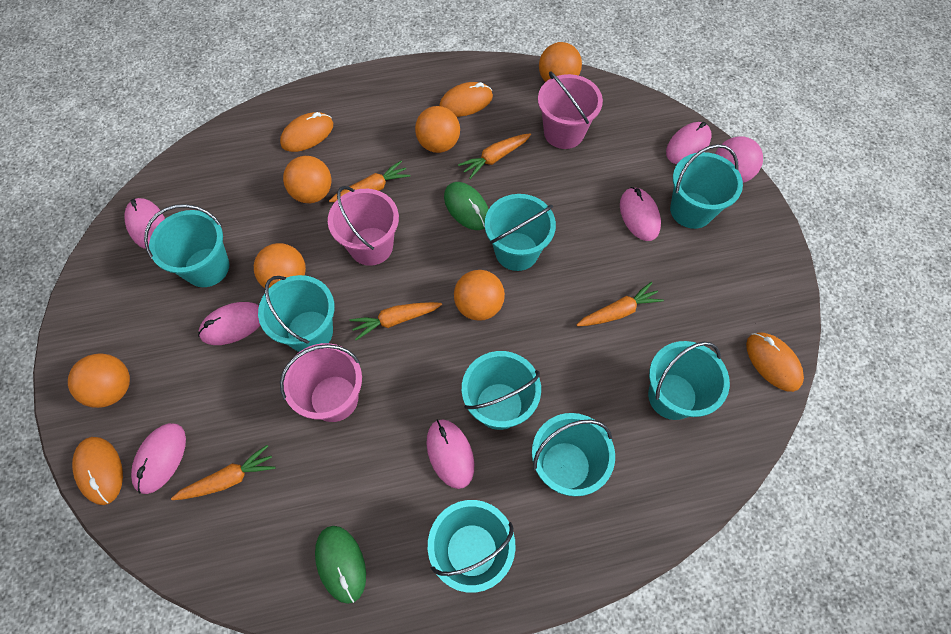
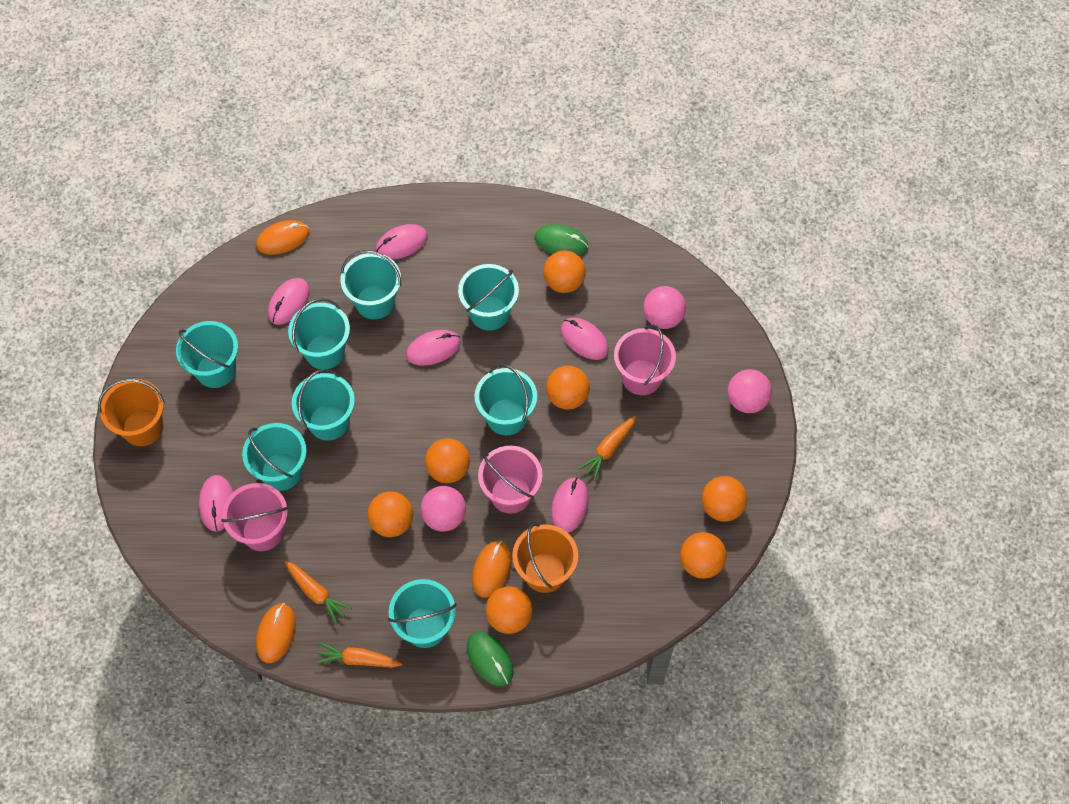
orange ball: [68,354,130,408] [254,243,306,288] [283,156,331,203] [415,106,460,153] [454,270,505,321] [539,42,582,82] = 6 -> [367,491,413,537] [425,438,470,483] [485,586,533,634] [543,251,586,293] [546,366,590,410] [680,532,727,579] [702,476,747,522] = 7
orange bucket: none = 0 -> [98,379,165,446] [512,523,578,593] = 2
orange carrot: [171,445,276,500] [329,161,411,202] [349,302,442,340] [458,133,531,179] [577,282,664,326] = 5 -> [285,561,352,624] [315,642,403,667] [578,416,636,481] = 3
orange mouse: [72,437,123,505] [280,112,333,152] [439,82,493,117] [746,332,804,392] = 4 -> [256,220,309,255] [256,603,296,663] [472,541,512,598] = 3
pink ball: [715,137,763,183] = 1 -> [420,486,466,532] [643,286,686,329] [727,369,772,413] = 3

